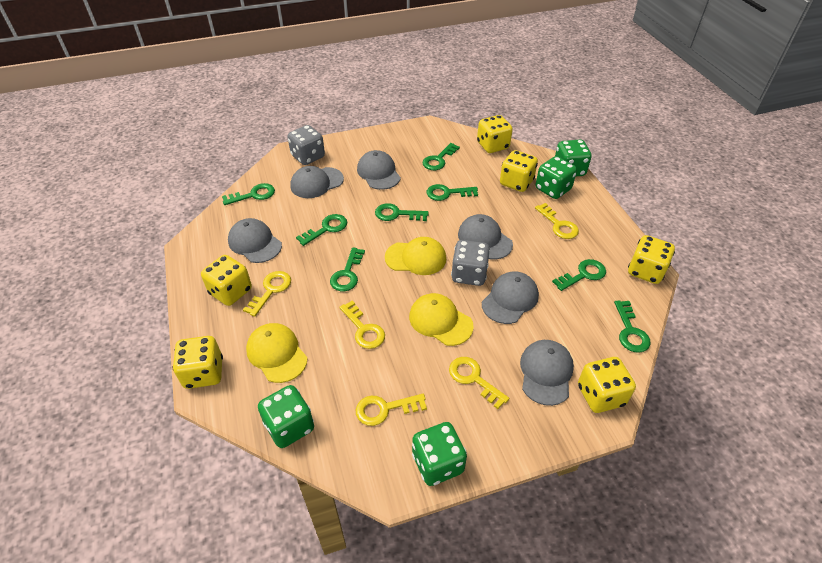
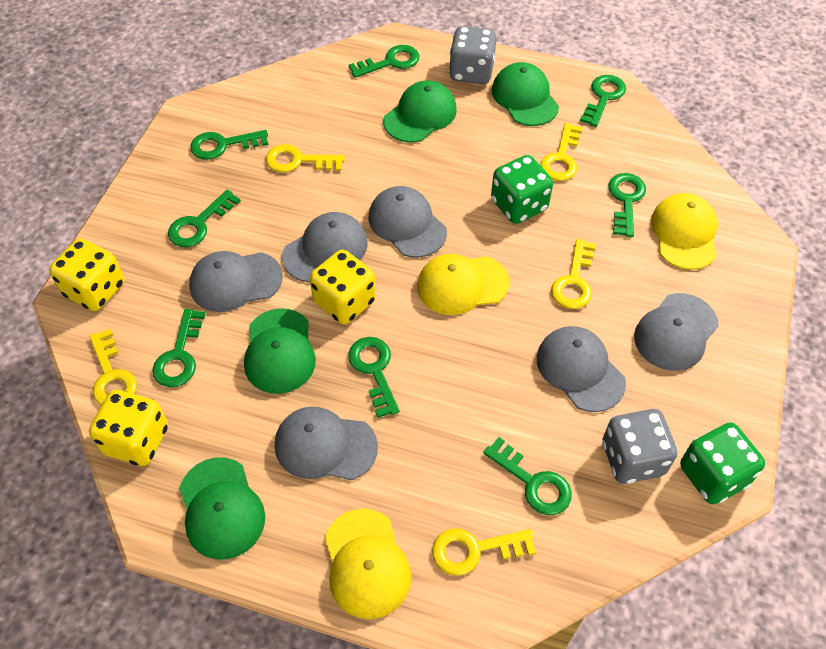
green cap: none = 0 -> [179,457,265,559] [244,308,316,394] [383,80,457,143] [492,62,559,126] = 4
green dice: [258,385,314,448] [412,422,467,486] [536,156,577,199] [555,140,592,177] = 4 -> [491,155,553,224] [680,422,765,504] = 2
yellow dice: [173,336,223,389] [201,255,252,306] [477,115,513,153] [500,150,538,192] [578,357,636,413] [628,235,675,284] = 6 -> [49,238,125,311] [89,390,168,466] [310,250,376,324] = 3

